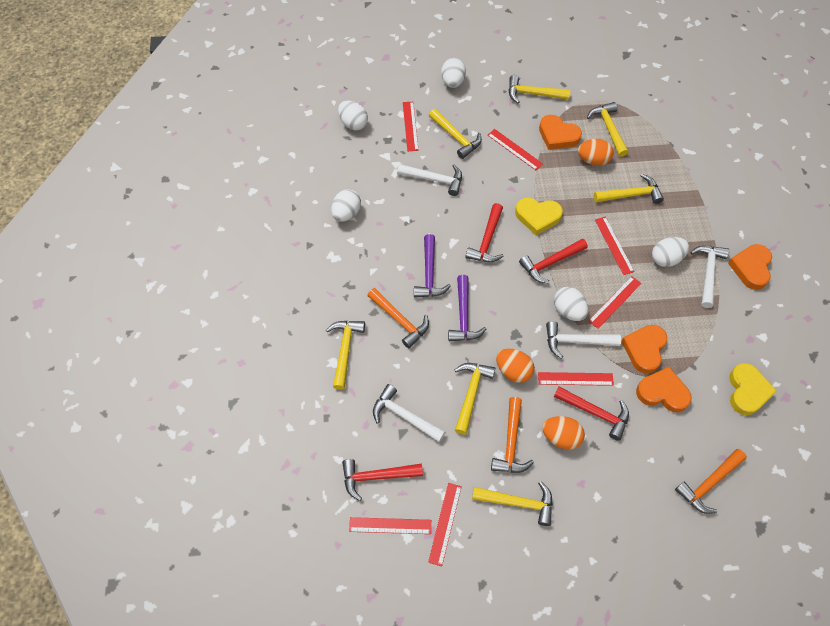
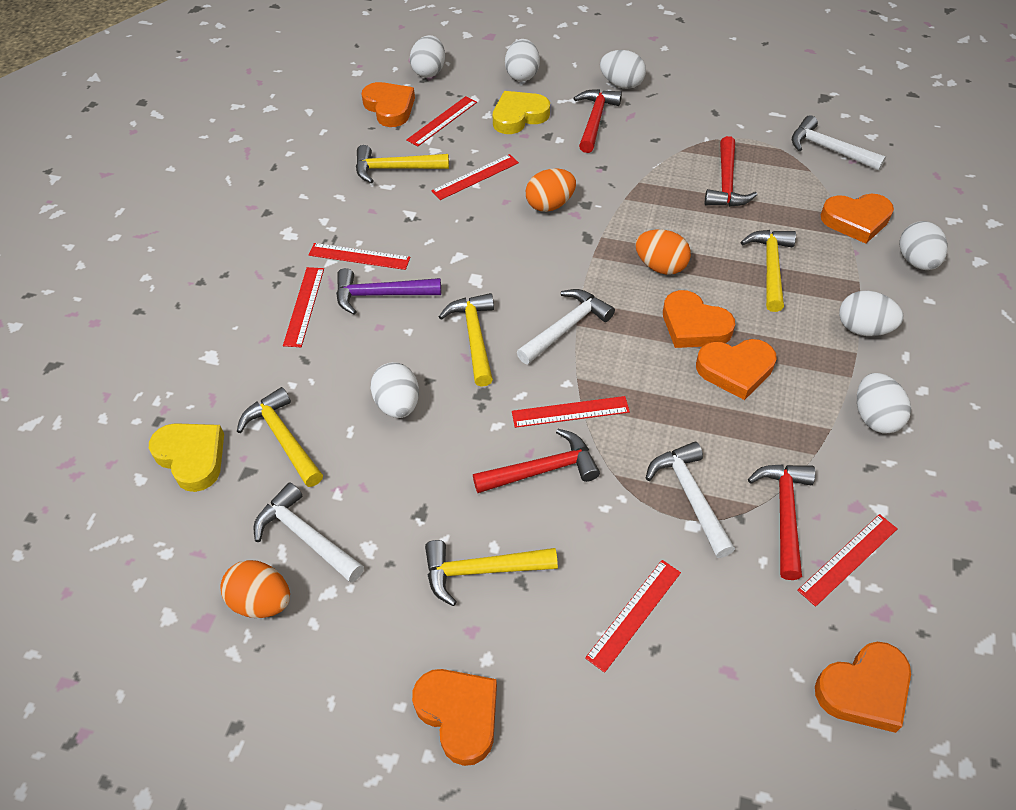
orange hammer: [367,288,429,348] [491,397,534,473] [675,449,747,514] = 3 -> none = 0
orange heart: [539,115,582,150] [621,325,667,374] [636,367,692,412] [728,244,772,290] = 4 -> [362,82,415,127] [412,669,497,766] [663,290,735,348] [696,339,777,400] [815,642,911,733] [821,194,894,244] = 6
purple hammer: [414,234,451,298] [448,275,486,341] = 2 -> [336,268,441,315] = 1
white egg: [331,189,361,222] [338,101,368,131] [441,58,466,88] [554,287,588,321] [652,237,689,267] = 5 -> [371,362,419,418] [410,35,445,78] [505,39,540,81] [600,50,646,89] [839,291,903,336] [857,373,911,434] [900,221,948,270] = 7
yellow hammer: [326,321,365,390] [429,109,482,159] [455,363,495,435] [472,481,553,526] [509,75,570,103] [587,102,628,157] [594,174,664,204] = 7 -> [237,387,323,487] [356,145,449,183] [425,540,558,606] [439,293,494,387] [741,230,796,312] = 5

